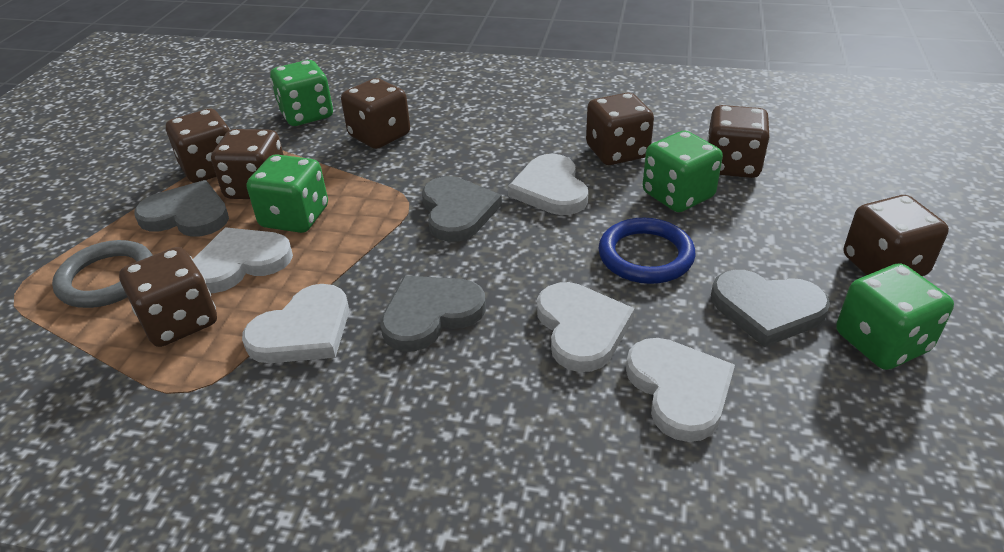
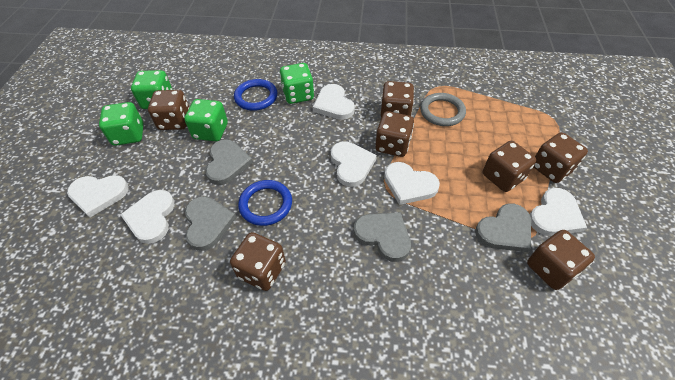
blue ring: [598,218,695,284] = 1 -> [234,79,277,111] [238,180,292,226] = 2
white heart: [193,227,293,293] [242,284,349,363] [508,154,588,215] [537,282,635,372] [626,338,735,442] = 5 -> [67,175,129,217] [120,190,175,244] [313,84,355,120] [331,141,377,187] [384,162,440,205] [530,188,587,236] = 6

